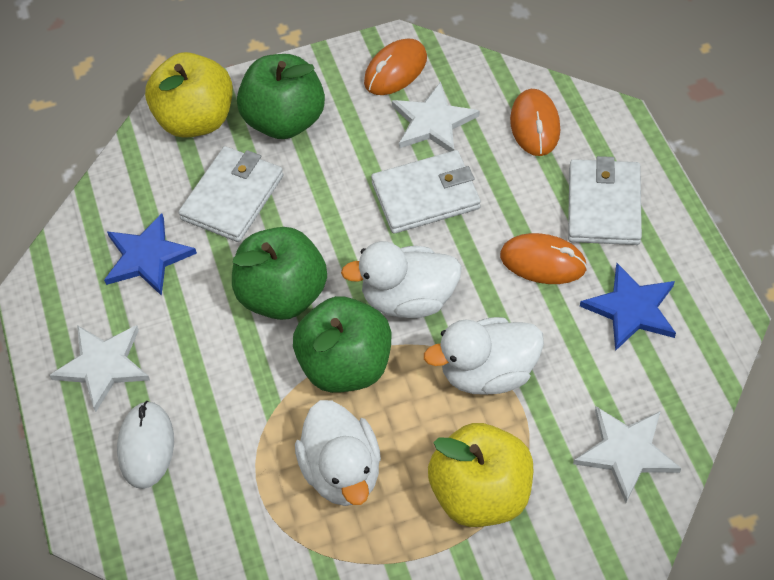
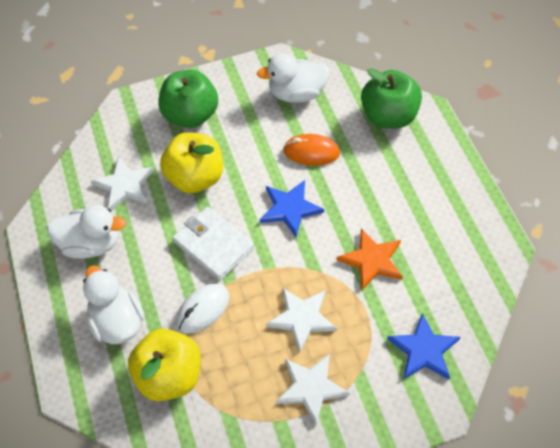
green apple: [232,227,327,320] [237,54,325,139] [293,296,391,393] = 3 -> [158,69,218,128] [361,68,422,129] = 2
orange mouse: [364,39,427,95] [500,233,587,284] [510,89,560,156] = 3 -> [283,134,340,166] = 1
orange star: none = 0 -> [337,228,403,290] = 1
white wallet: [178,146,283,242] [371,150,481,234] [568,156,642,245] = 3 -> [172,207,254,280] = 1

